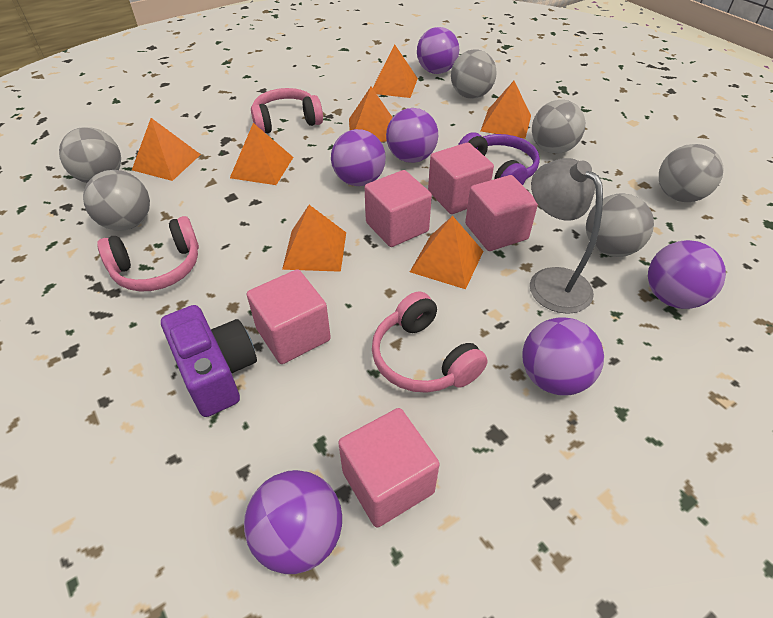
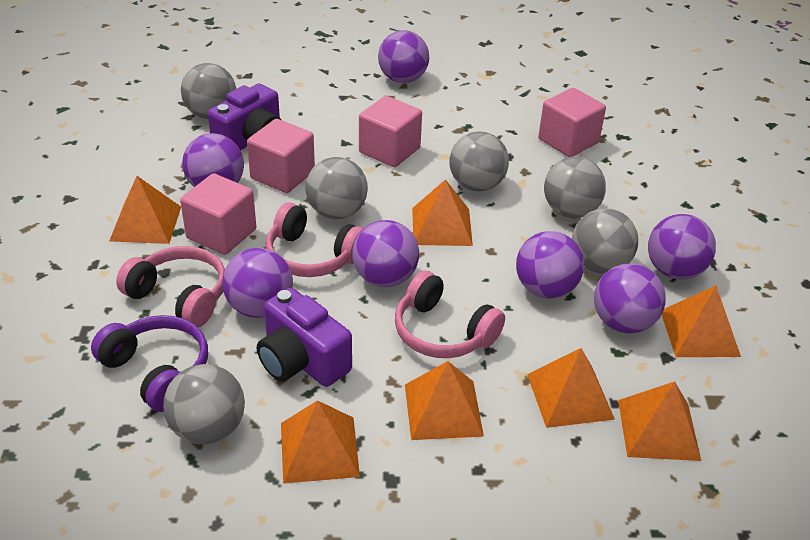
grey lamp: [530,158,603,314] = 1 -> none = 0
pink cube: [247,269,331,364] [338,408,440,528] [365,170,432,247] [428,142,494,214] [465,175,538,251] = 5 -> [180,173,256,255] [247,119,315,193] [359,96,422,167] [538,88,606,157] = 4
purple ball: [244,470,342,574] [331,129,386,186] [386,108,438,163] [417,27,459,74] [523,317,604,396] [648,240,726,309] = 6 -> [182,133,244,187] [222,248,293,318] [352,220,419,287] [378,31,429,83] [516,231,584,299] [594,263,666,333] [648,214,716,280] = 7
purple camera: [161,305,257,417] = 1 -> [208,84,281,150] [257,288,352,387] = 2

